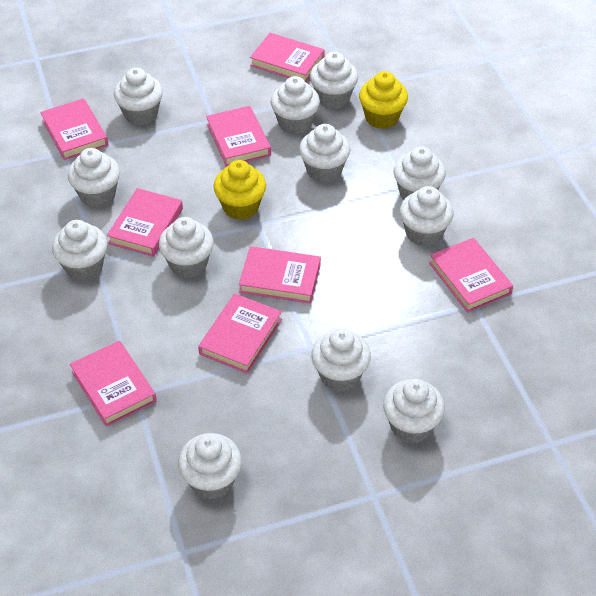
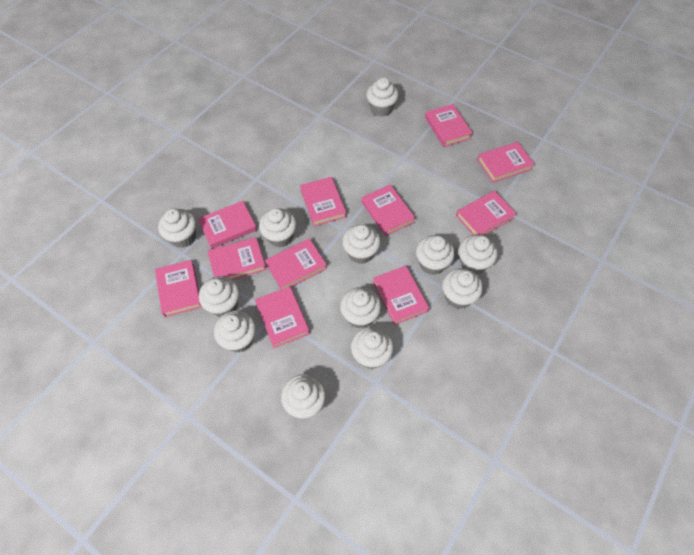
pink book: [40,98,108,160] [70,341,157,427] [107,188,183,257] [198,293,282,374] [206,106,271,167] [239,246,321,304] [250,33,324,82] [429,238,513,312] = 8 -> [155,260,202,317] [198,201,257,249] [207,237,266,280] [255,286,310,348] [265,238,327,289] [300,177,347,226] [361,184,415,236] [373,266,429,325] [425,104,473,147] [456,191,517,236] [477,142,535,183] = 11
yellow cupcake: [213,160,266,220] [359,71,408,129] = 2 -> none = 0

